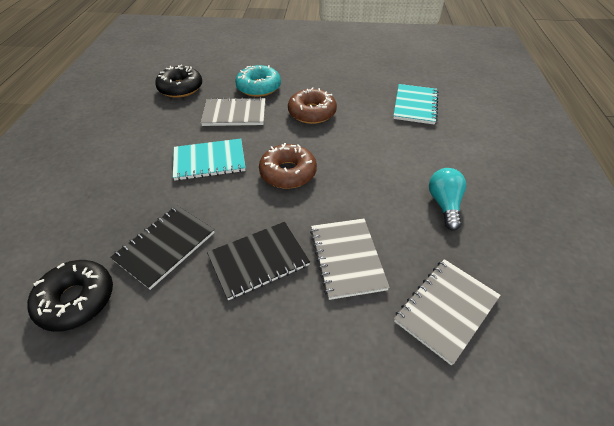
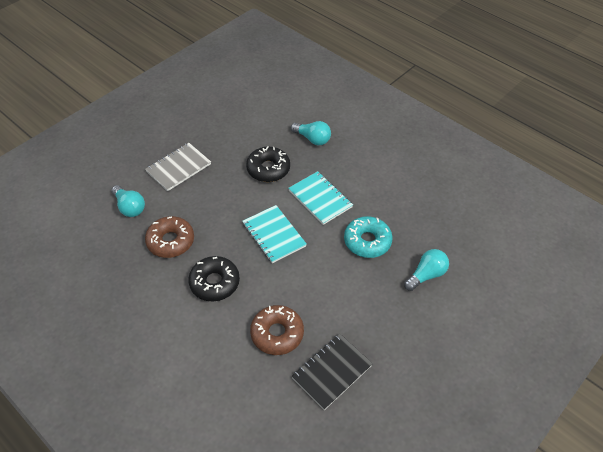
black notebook: [110,206,215,290] [207,222,310,300] = 2 -> [291,334,373,410] = 1
grey notebook: [201,97,265,126] [310,219,390,300] [394,259,501,366] = 3 -> [145,143,211,191] = 1
turquoise light bulb: [429,168,466,231] = 1 -> [111,185,145,217] [291,121,331,146] [404,249,449,291] = 3

